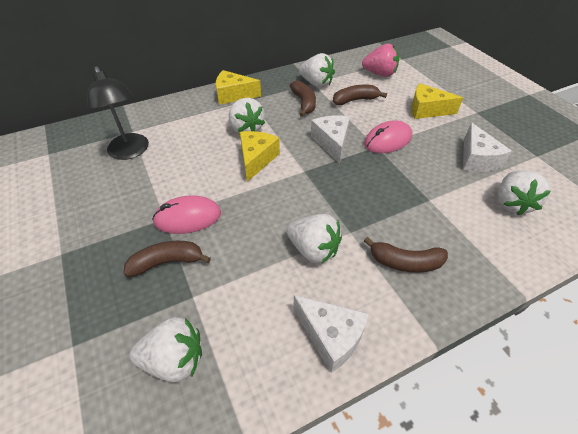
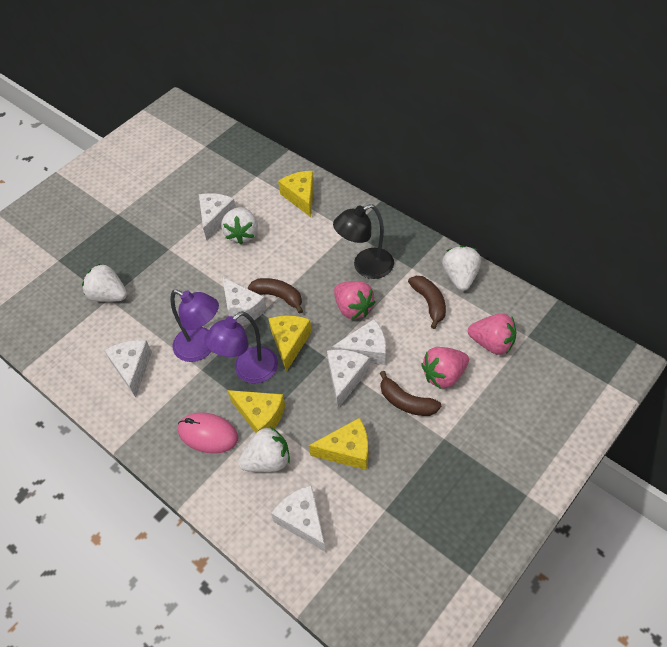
brown banana: [123,241,211,277] [290,81,316,117] [333,85,387,105] [364,237,448,273] = 4 -> [248,278,303,314] [380,371,441,416] [408,276,446,329] = 3
pink mouse: [152,195,221,234] [364,120,412,153] = 2 -> [178,412,238,454] = 1
pink strawberry: [362,43,399,77] = 1 -> [334,281,375,319] [421,347,469,389] [468,313,516,355] = 3
purple lamp: none = 0 -> [170,290,219,362] [204,311,278,383] = 2
white cheese: [294,295,369,373] [311,116,350,164] [463,123,512,172] = 3 -> [104,340,152,397] [199,193,236,241] [222,277,267,326] [271,485,326,552] [327,350,370,408] [331,319,386,365] = 6
white strawberry: [130,317,202,383] [229,98,265,134] [286,214,342,263] [299,53,335,88] [498,170,551,215] = 5 -> [82,264,127,302] [221,207,258,244] [238,427,290,472] [442,246,481,291] = 4
yellow cheese: [216,70,261,105] [240,131,280,182] [411,83,463,119] = 3 -> [227,390,285,433] [269,316,312,372] [278,171,314,217] [308,418,368,470] = 4

